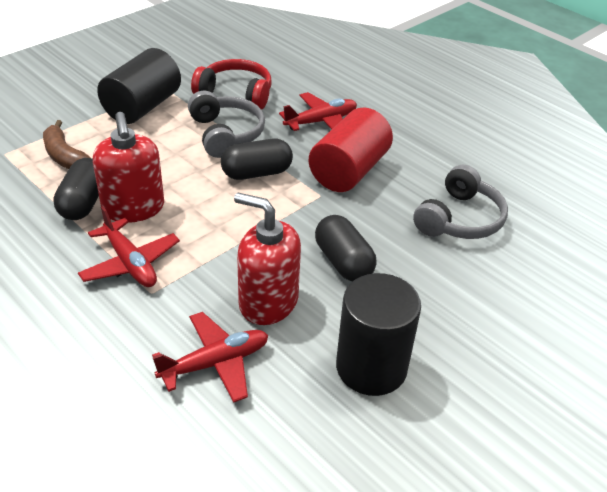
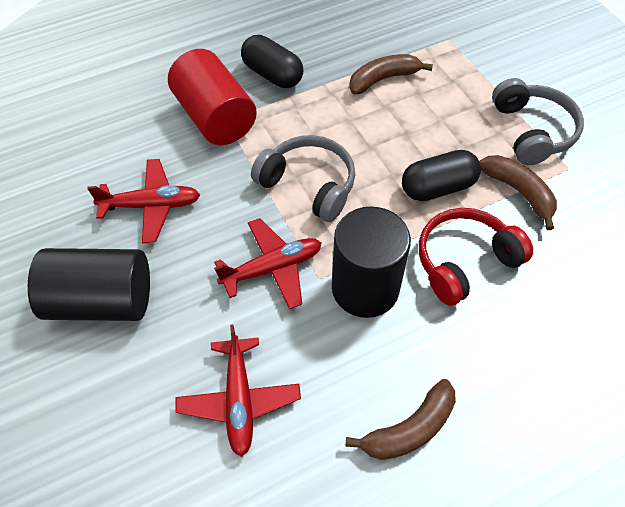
black capsule: [53,158,99,220] [221,139,293,180] [315,215,377,282] = 3 -> [241,35,303,88] [402,150,481,201] = 2
brown banana: [43,120,90,169] = 1 -> [345,379,456,460] [349,54,433,94] [479,155,557,230] = 3
red soap dispenser: [93,112,164,223] [234,193,301,325] = 2 -> none = 0

